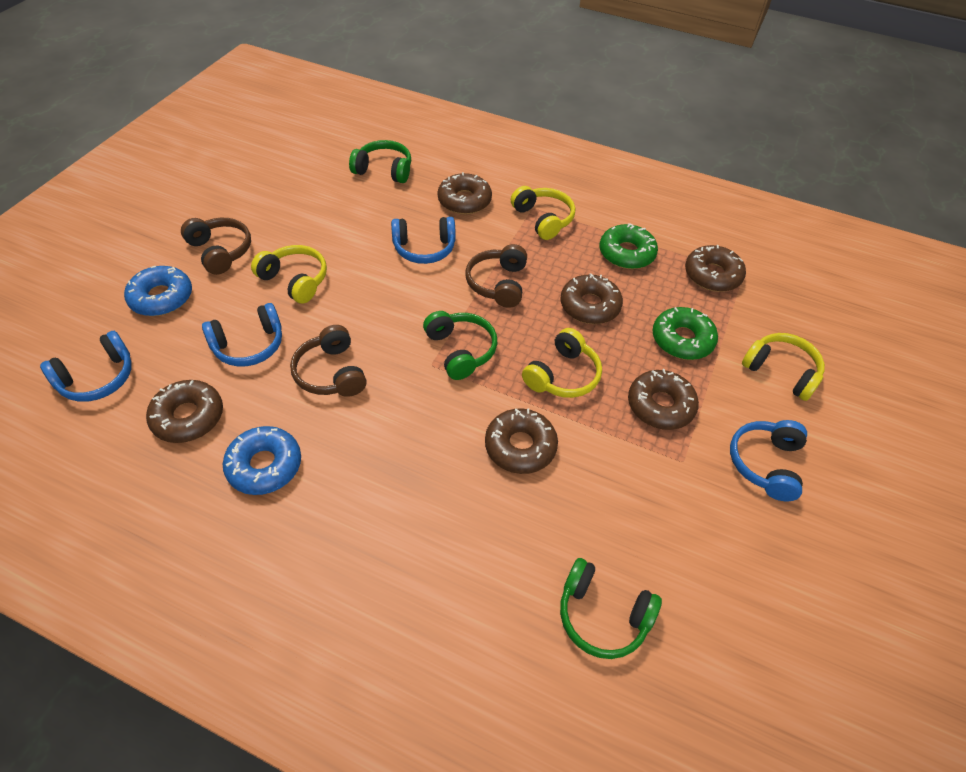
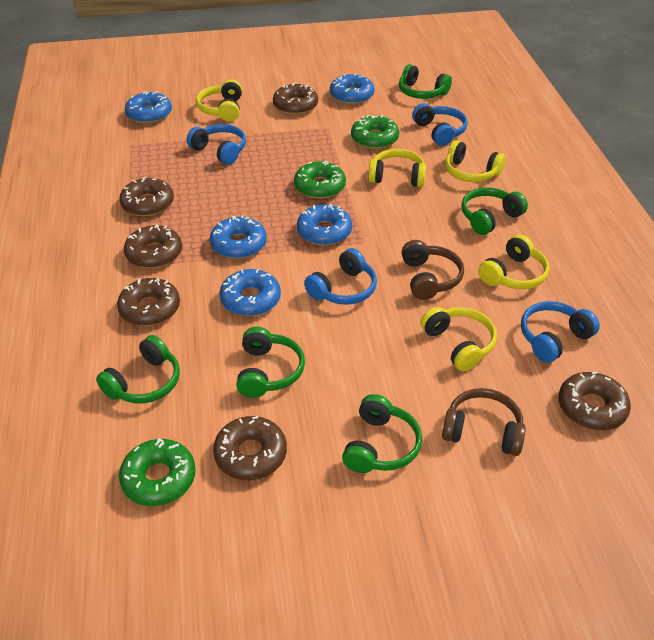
blue donut: [124,266,192,316] [223,426,301,495] = 2 -> [125,91,172,124] [210,215,267,259] [219,269,281,316] [297,204,352,246] [330,73,374,104] = 5
brown headphones: [181,218,251,275] [290,325,367,397] [466,244,527,308] = 3 -> [401,240,464,300] [442,388,526,456] = 2
green donut: [600,223,658,269] [652,307,718,360] = 2 -> [119,438,196,506] [294,161,346,199] [351,115,399,149] = 3
green headphones: [349,140,411,183] [423,311,497,380] [560,558,662,659] = 3 -> [96,335,180,403] [236,327,305,398] [342,394,422,473] [399,64,452,99] [461,187,528,235] = 5
yellow headphones: [251,245,327,304] [511,186,575,240] [522,328,602,398] [742,333,825,401] = 4 -> [196,79,242,121] [368,149,426,187] [420,307,497,371] [445,140,506,182] [478,234,549,289] = 5

